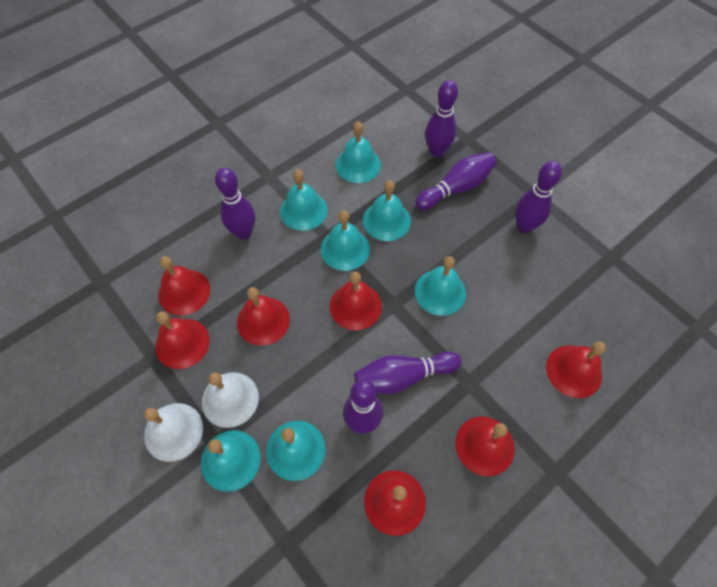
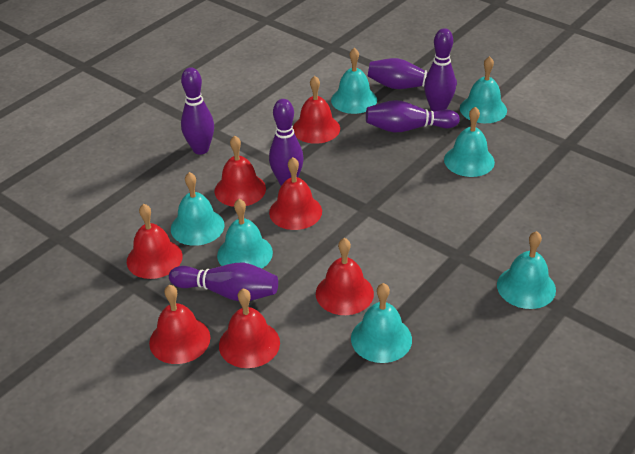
white bell: [144,403,203,462] [202,372,259,428] = 2 -> none = 0

